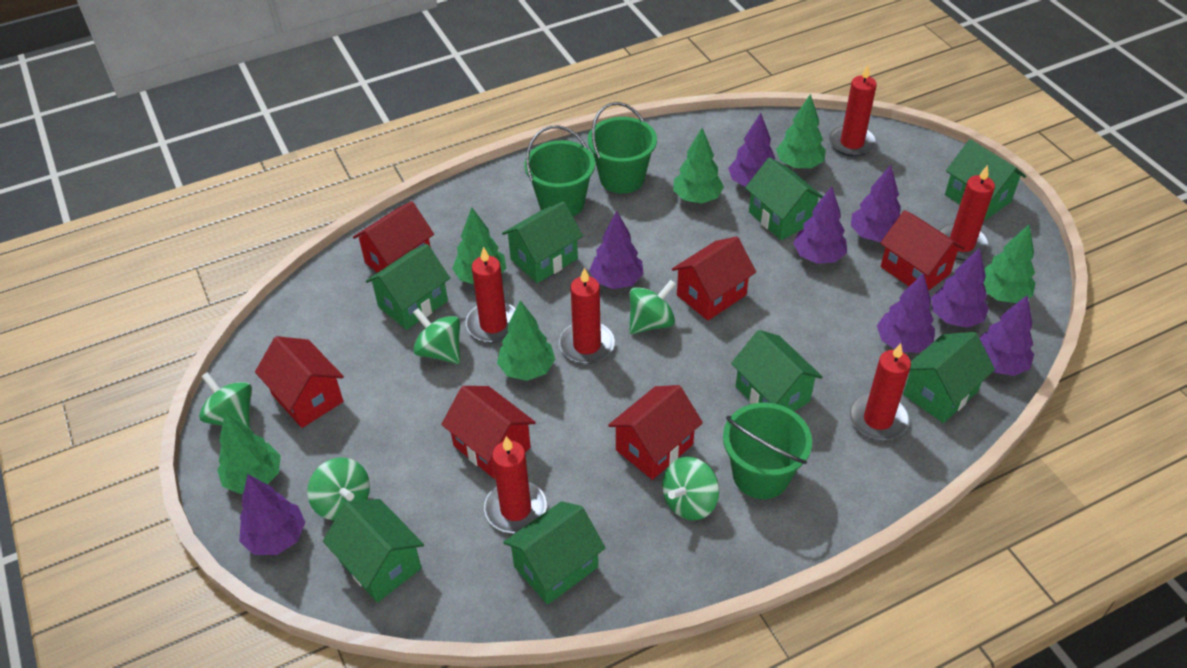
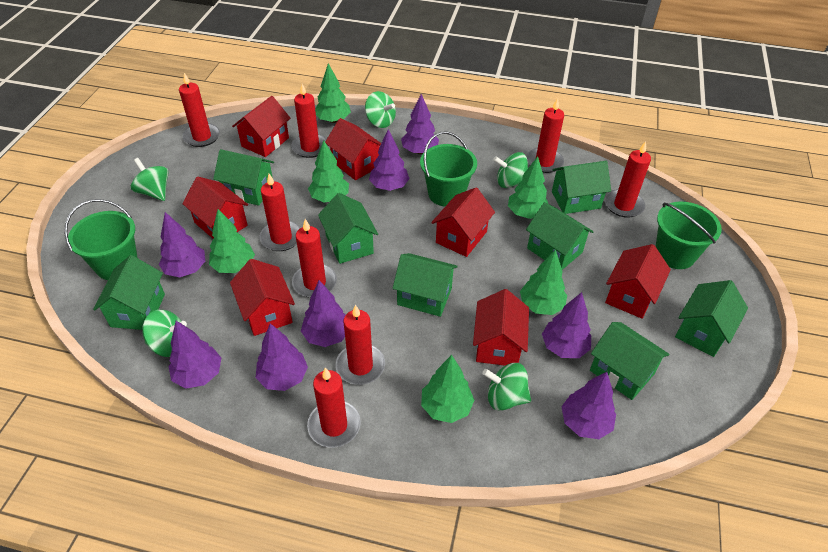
red candle: [466,247,516,343] [484,436,547,533] [559,268,615,364] [829,65,877,157] [849,343,911,440] [939,165,995,260] = 6 -> [179,73,220,147] [259,174,300,251] [291,84,328,158] [292,219,337,298] [307,368,361,448] [336,305,385,385] [526,98,564,173] [605,141,651,218] = 8
red house: [255,336,344,428] [353,201,434,273] [441,386,536,479] [608,385,703,480] [672,236,756,321] [880,210,965,291] = 6 -> [182,176,248,239] [230,259,295,336] [232,96,291,157] [325,118,381,180] [431,188,495,257] [473,289,529,366] [605,244,671,319] = 7

